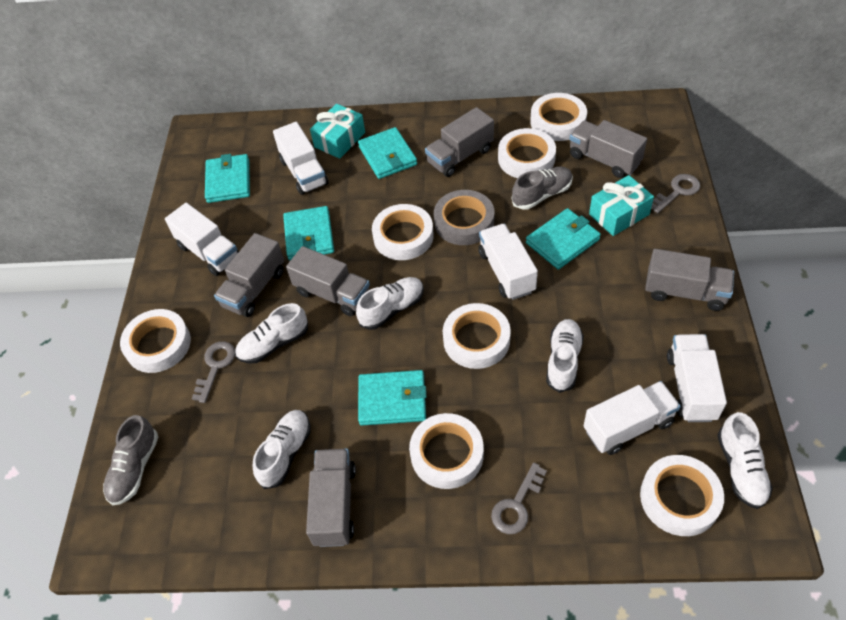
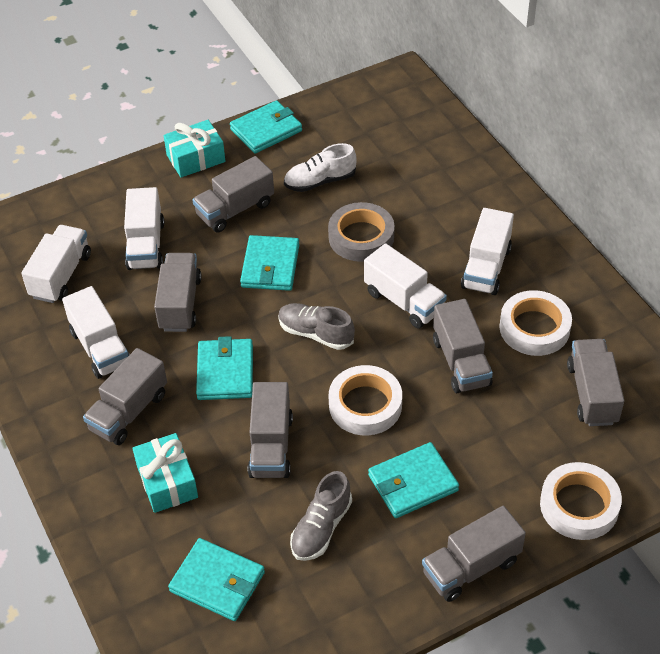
grey key: [192,341,235,403] [491,463,547,534] [651,174,700,213] = 3 -> none = 0
grey truck: [214,233,284,317] [286,246,370,316] [306,448,356,547] [425,107,494,177] [569,120,647,178] [645,249,734,311] = 6 -> [83,348,167,445] [154,253,202,332] [193,156,274,232] [248,382,293,478] [422,506,526,602] [433,299,493,393] [567,339,625,426] = 7
white shoe: [235,303,308,363] [253,410,311,489] [356,277,424,330] [546,319,584,393] [717,412,773,509] = 5 -> [284,143,357,192] = 1
white tape: [120,309,191,373] [372,204,434,260] [409,413,484,489] [443,303,511,369] [498,128,556,178] [530,93,587,141] [640,455,724,536] = 7 -> [329,365,402,435] [499,290,572,356] [540,462,622,540] = 3

